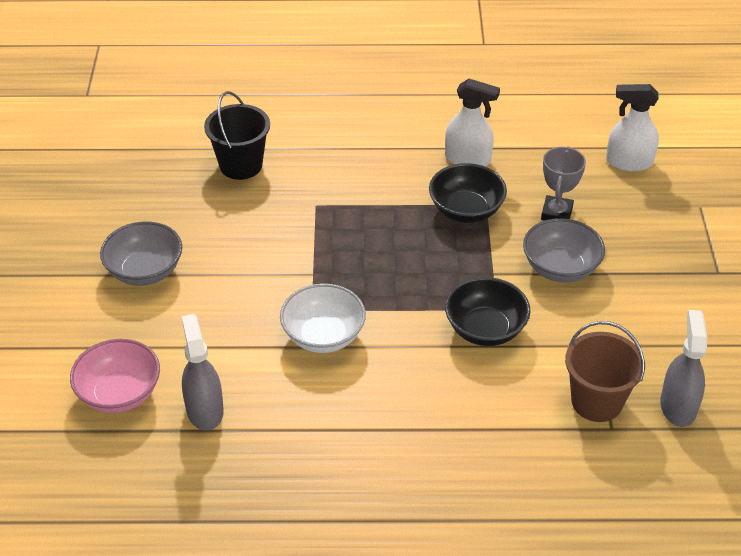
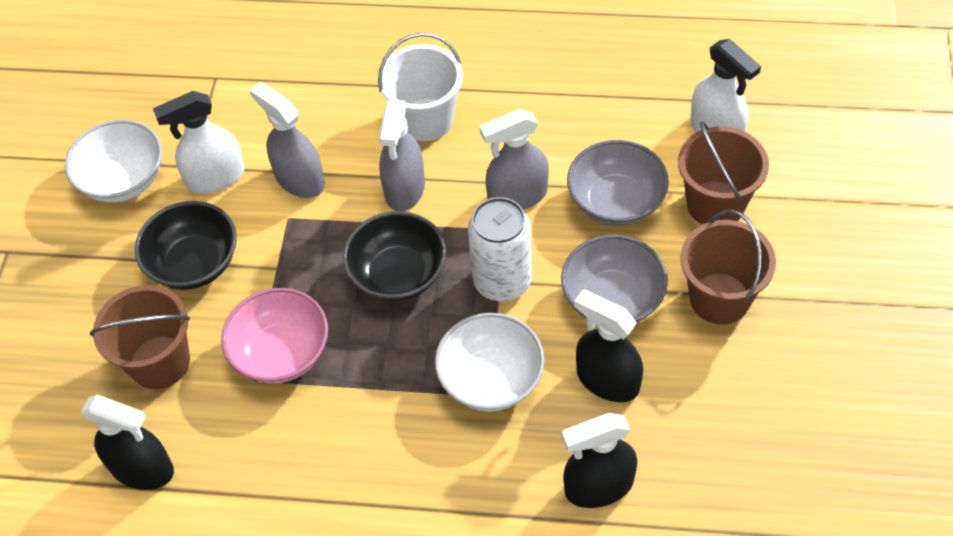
black bucket: [204,91,270,180] = 1 -> none = 0
black spray bottle: none = 0 -> [81,395,174,490] [562,413,637,508] [574,290,643,402] = 3
brown bucket: [565,321,645,422] = 1 -> [90,285,190,389] [678,121,769,225] [680,210,776,325] = 3
grey spray bottle: [181,314,224,431] [660,310,707,427] = 2 -> [249,82,325,198] [379,100,425,211] [480,109,549,210] = 3
grey trophy: [541,146,586,221] = 1 -> none = 0
white bowl: [280,284,366,353] = 1 -> [65,120,162,202] [435,313,545,411] = 2
white bucket: none = 0 -> [378,32,463,141] = 1
white can: none = 0 -> [468,197,532,301] = 1

